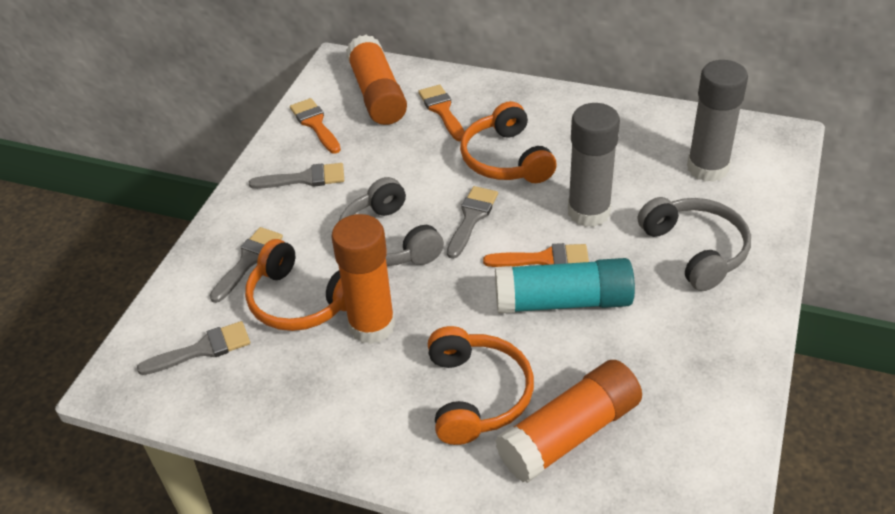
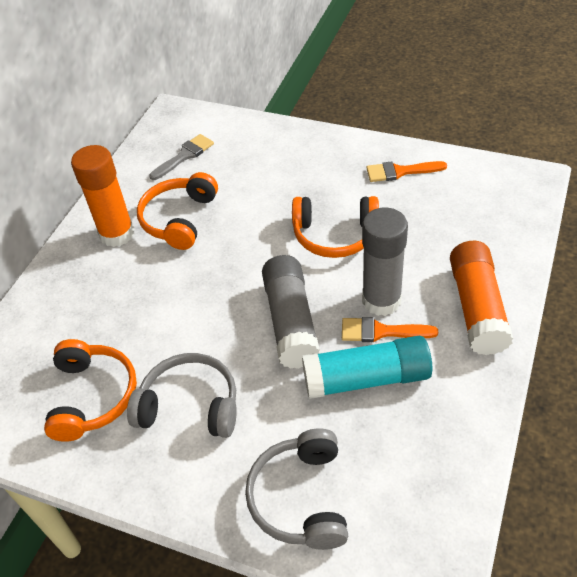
grey brush: [137,321,250,375] [210,227,283,303] [249,163,344,189] [447,186,498,259] = 4 -> [149,134,214,180] = 1
orange brush: [290,98,341,154] [418,85,465,141] [483,243,589,267] = 3 -> [342,317,438,342] [366,161,447,182] = 2
orange glue stick: [331,214,395,344] [346,35,407,125] [495,360,642,483] = 3 -> [71,145,135,247] [450,241,513,355] = 2

